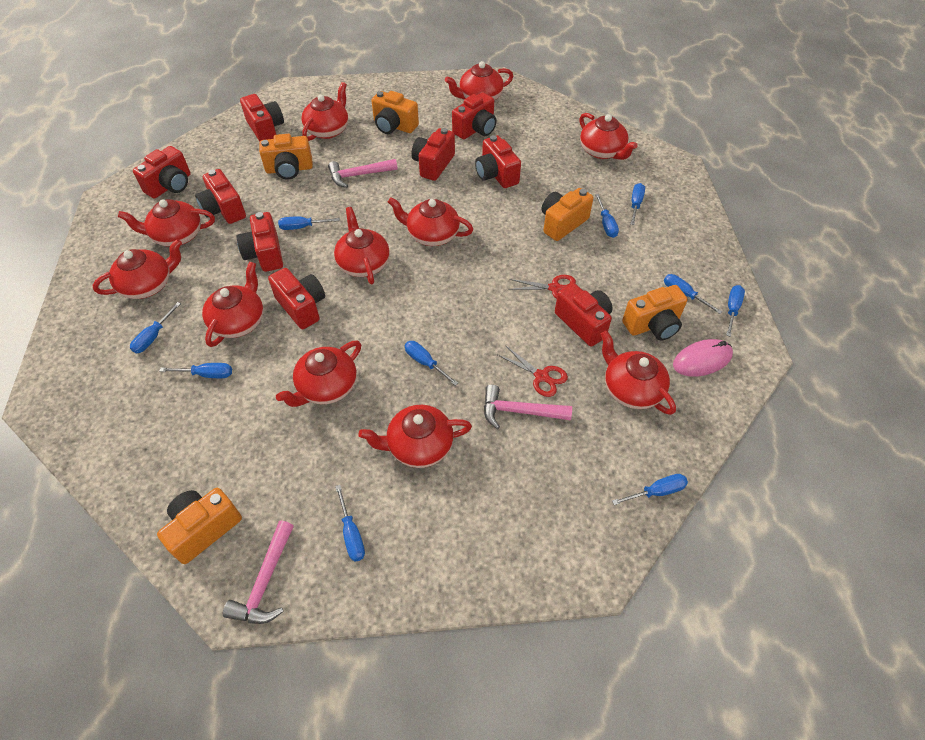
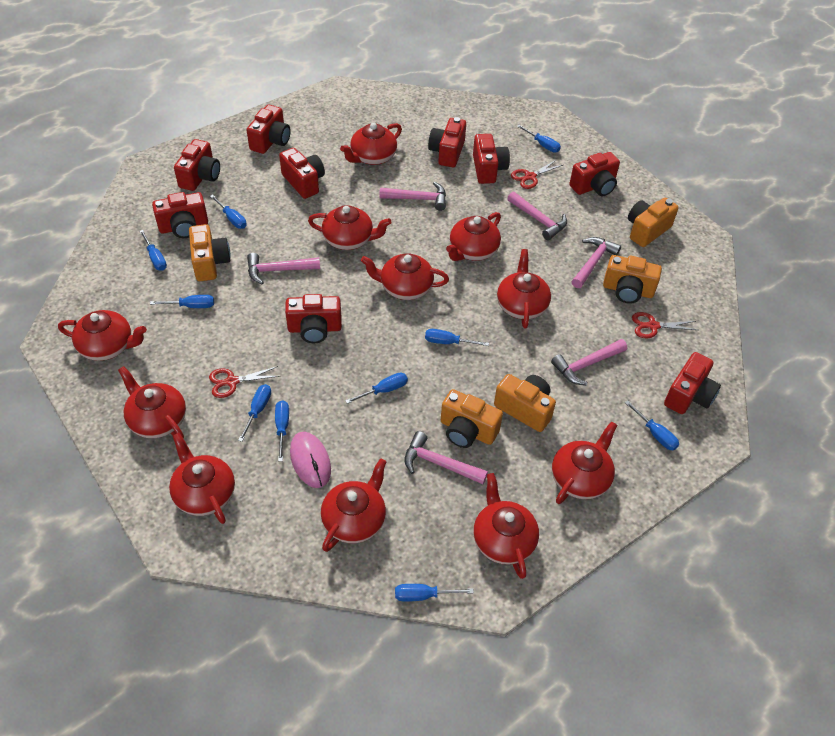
pink hammer: [223,521,294,624] [328,159,398,188] [484,385,572,429] = 3 -> [247,253,320,284] [379,182,446,211] [404,431,488,484] [507,192,567,240] [551,339,627,385] [572,237,621,288] = 6
red scissors: [498,345,568,397] [509,275,576,299] = 2 -> [209,366,279,398] [511,159,563,189] [632,312,697,338] = 3

